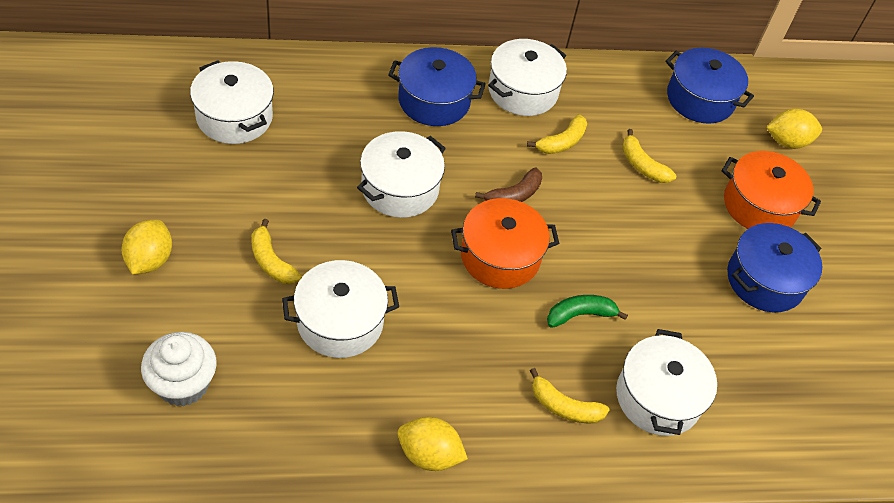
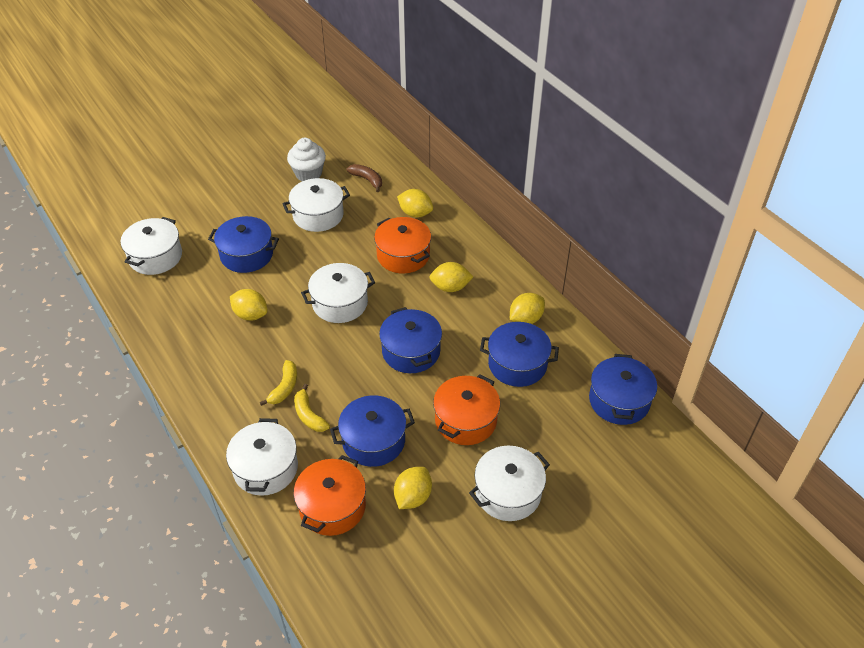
blue pot: [388,47,486,126] [666,48,754,124] [727,223,822,312] = 3 -> [208,216,279,273] [330,395,415,467] [379,307,442,373] [480,322,559,387] [589,354,657,425] = 5
green banana: [547,295,628,328] = 1 -> none = 0
orange pot: [451,198,559,289] [722,151,821,229] = 2 -> [294,455,366,536] [374,217,431,273] [433,374,500,445] = 3
yellow banana: [251,219,302,284] [527,114,587,154] [530,368,610,423] [622,129,676,183] = 4 -> [260,360,297,406] [294,384,330,432] = 2
yellow lemon: [121,220,172,275] [398,417,468,471] [766,109,822,149] = 3 -> [230,289,268,321] [394,467,432,509] [397,189,433,217] [429,262,473,292] [510,293,545,324] = 5

